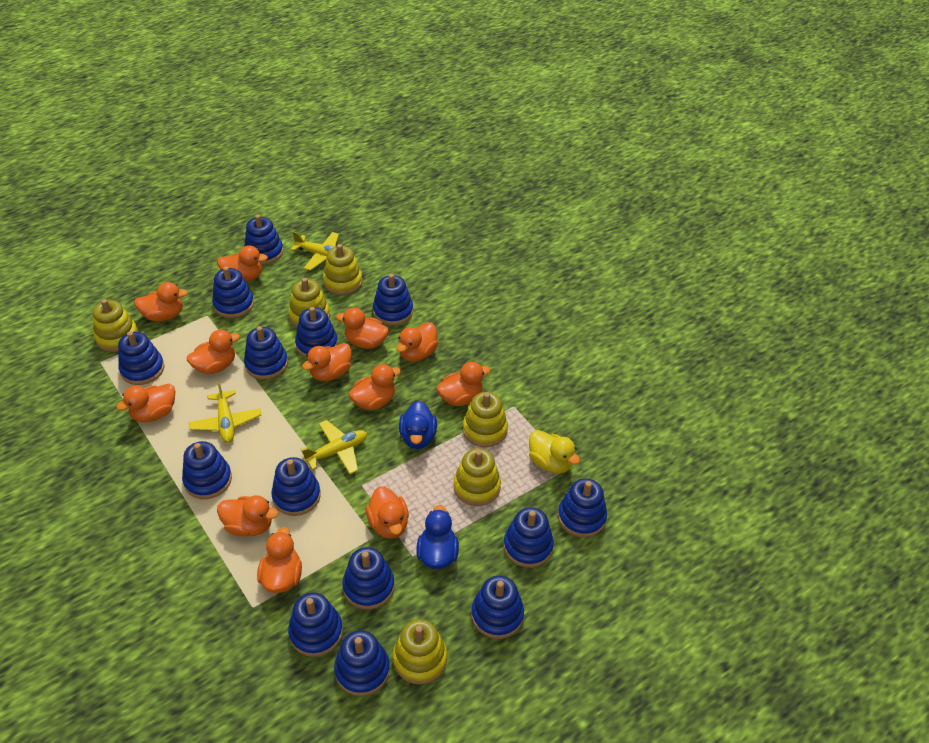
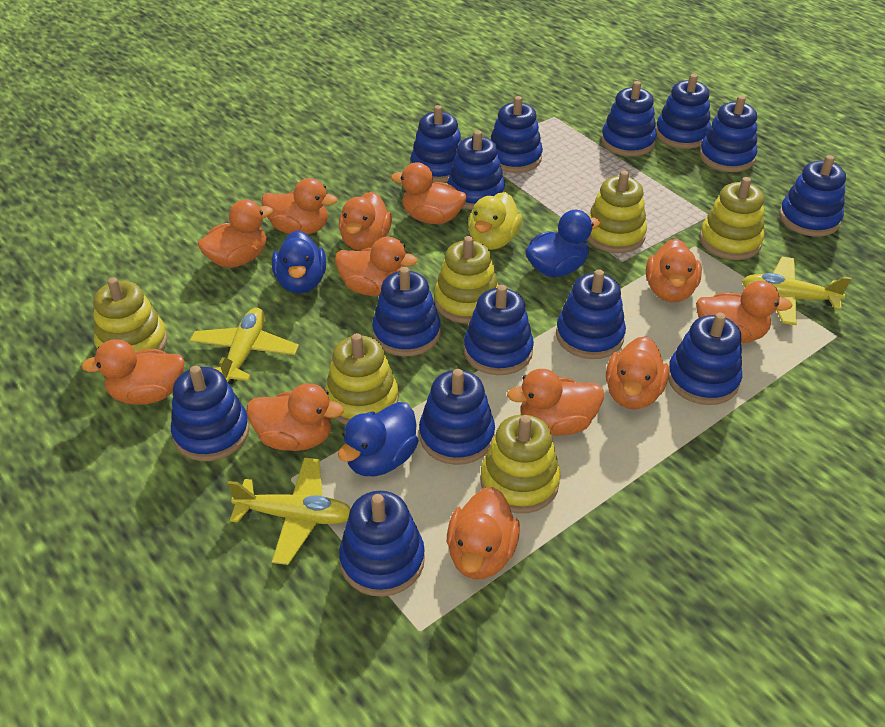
blue duck: [399,401,437,449] [416,505,459,569] = 2 -> [272,230,326,294] [338,402,418,476] [525,210,600,277] = 3

